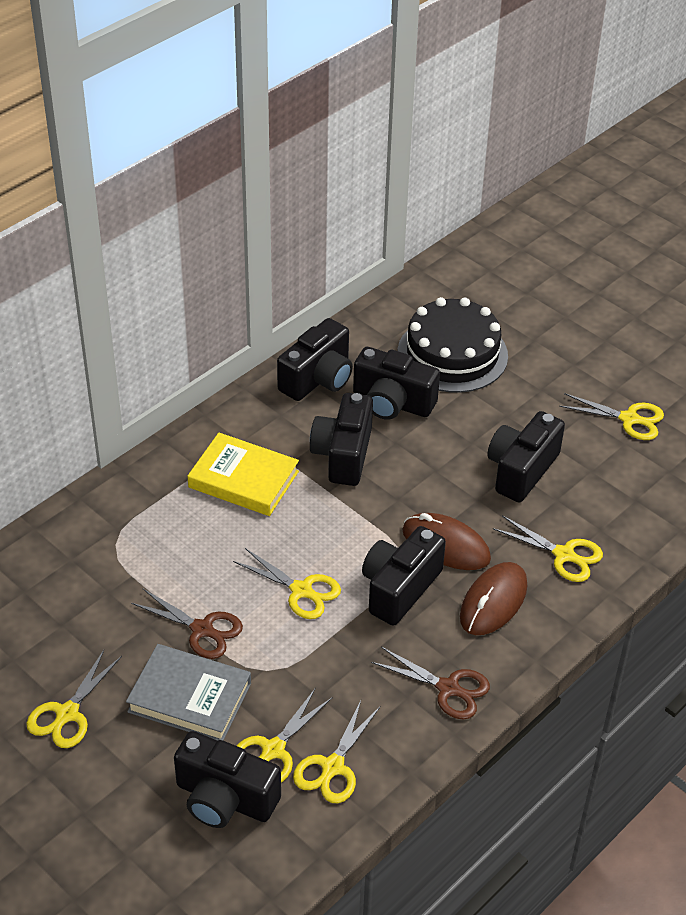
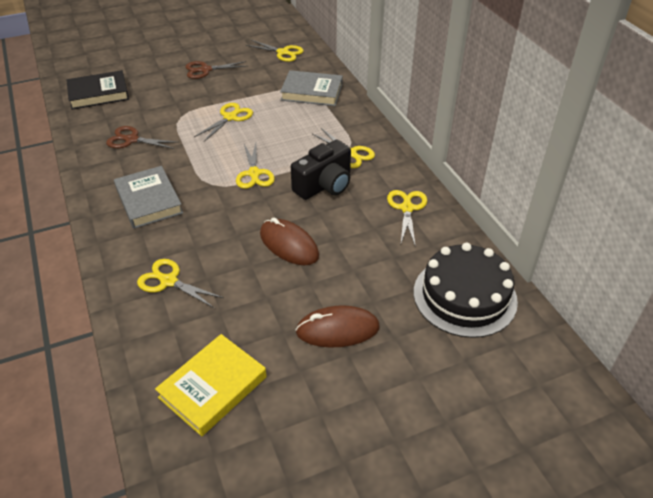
black book: none = 0 -> [67,70,129,110] = 1
black camera: [174,731,281,828] [277,318,353,401] [310,393,373,486] [353,347,440,420] [362,526,446,626] [487,411,565,502] = 6 -> [291,140,351,200] = 1
grey book: [126,644,251,741] = 1 -> [114,166,183,229] [280,70,343,106] = 2

